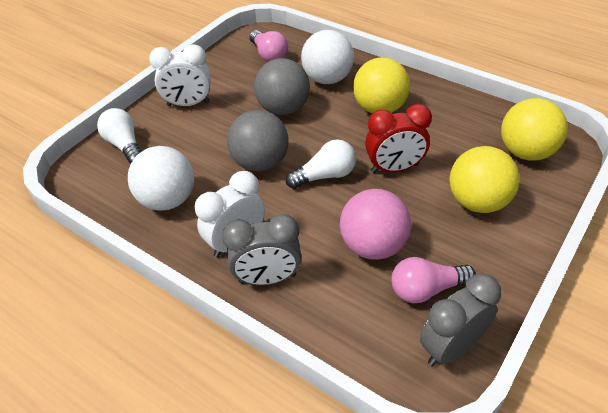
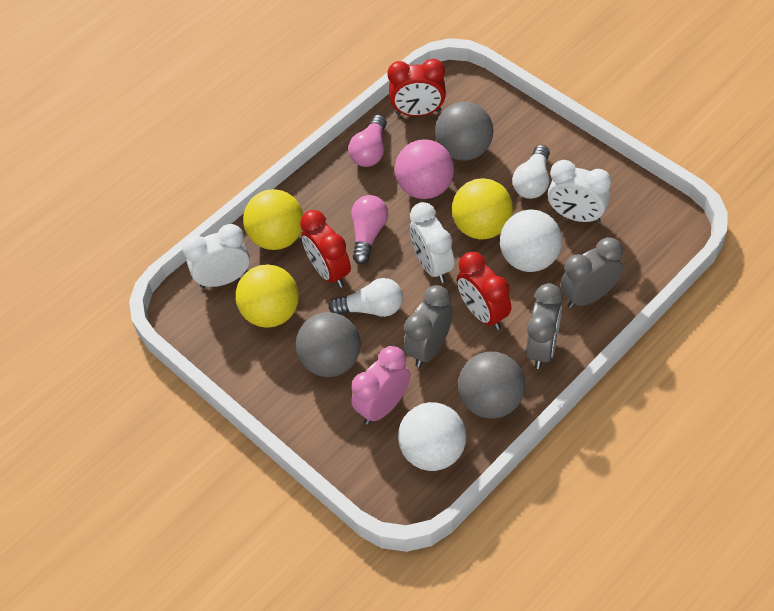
grey ball: [227,110,289,172] [254,58,310,115] = 2 -> [296,312,361,377] [435,102,493,161] [458,352,525,419] = 3
grey clock: [222,214,302,285] [420,273,501,366] = 2 -> [404,285,453,367] [526,283,563,369] [561,237,623,308] = 3
pink clock: none = 0 -> [351,346,410,425] = 1
red clock: [365,104,432,173] = 1 -> [300,210,351,288] [387,59,446,116] [457,252,511,330] = 3
white clock: [149,44,211,106] [195,171,265,257] = 2 -> [183,224,250,288] [410,202,454,283] [548,160,611,223] = 3

